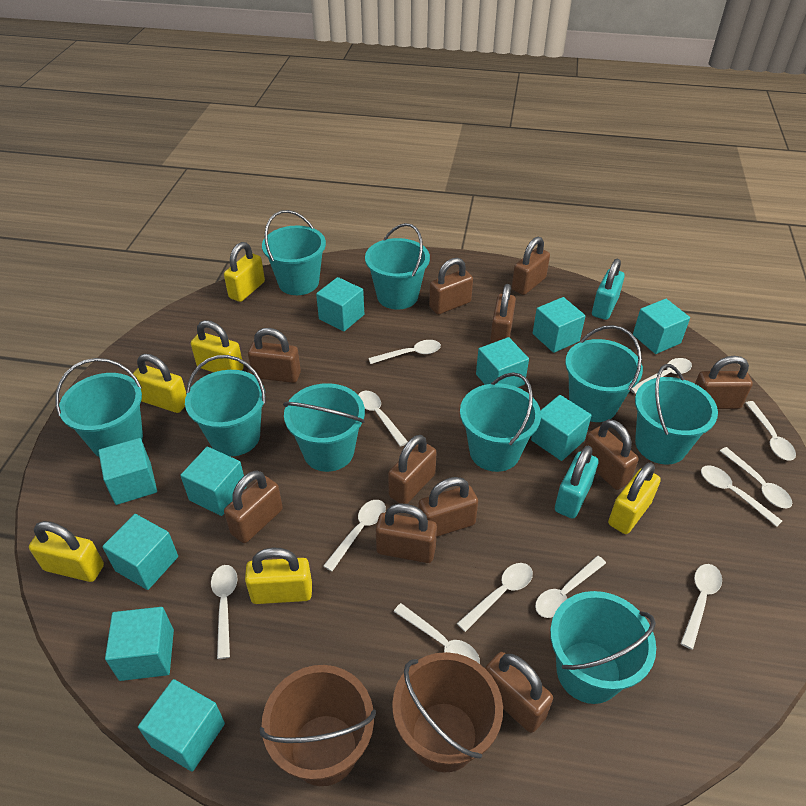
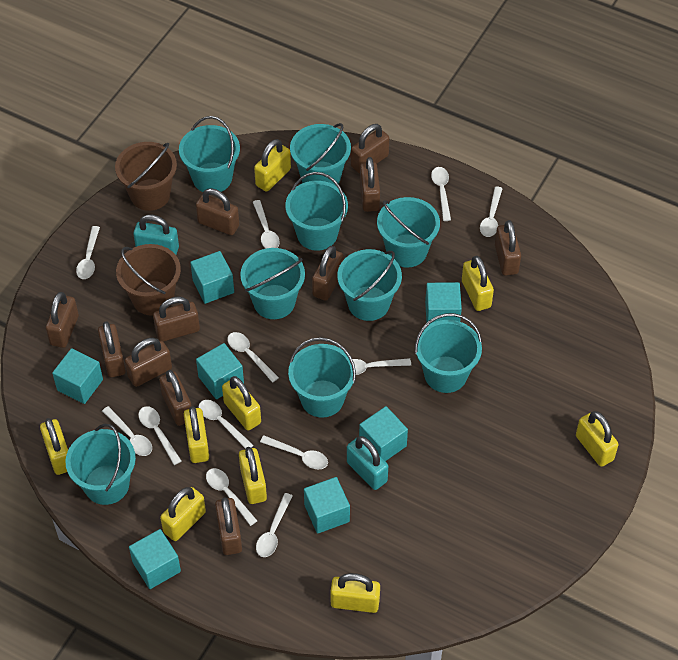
turquoise cube: [98,438,157,505] [102,514,178,590] [105,607,174,681] [138,679,225,772] [180,447,247,516] [316,277,364,332] [476,337,529,387] [531,395,592,461] [533,297,586,353] [633,299,690,354] = 10 -> [52,348,103,404] [129,529,181,589] [190,251,234,304] [196,343,244,399] [304,477,350,534] [359,406,408,461] [425,282,462,324] = 7
yellow padlock: [29,521,104,582] [131,354,186,413] [191,320,244,372] [224,242,265,302] [245,547,312,604] [608,462,661,534] = 6 -> [40,418,68,475] [160,487,206,541] [184,406,209,463] [222,376,261,431] [239,447,267,504] [254,139,291,192] [331,573,380,613] [462,256,494,311] [576,411,619,467] = 9

